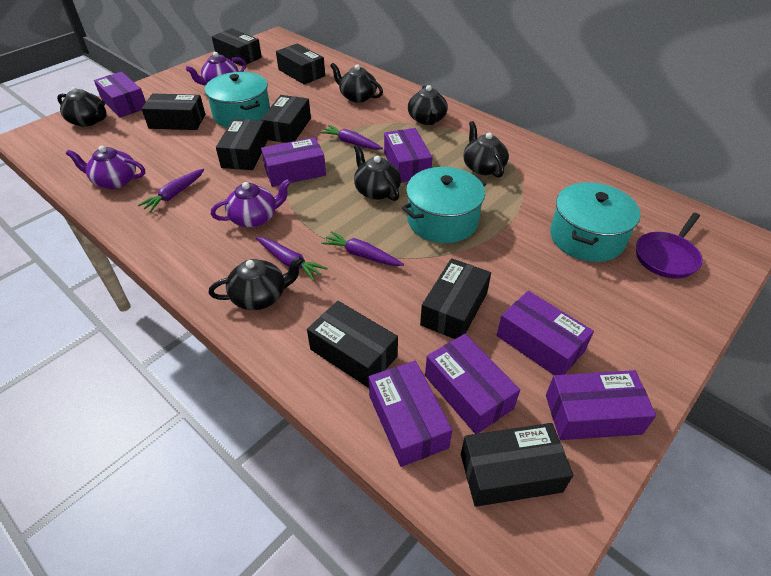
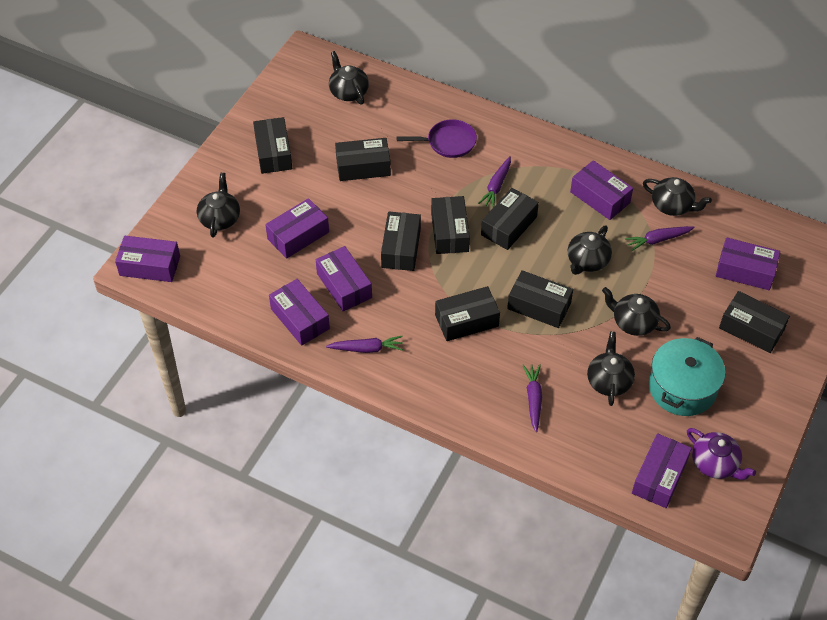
purple teapot: [66,146,145,189] [186,52,246,86] [211,179,291,228] = 3 -> [687,428,756,480] = 1
turquoise pot: [205,72,270,128] [402,167,486,243] [550,182,641,262] = 3 -> [649,337,725,416] = 1

